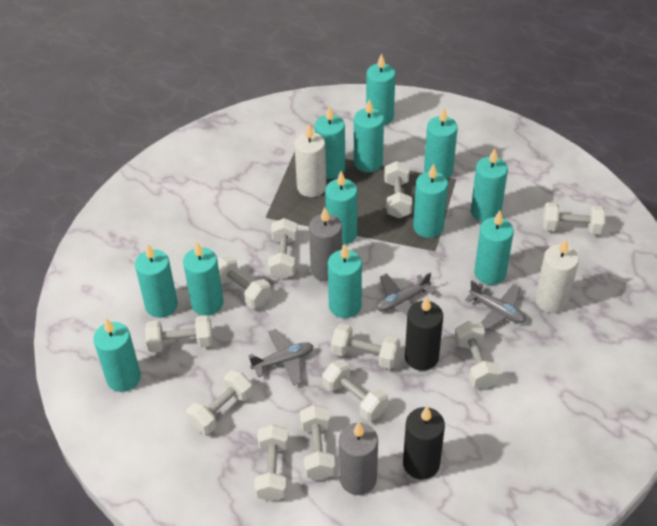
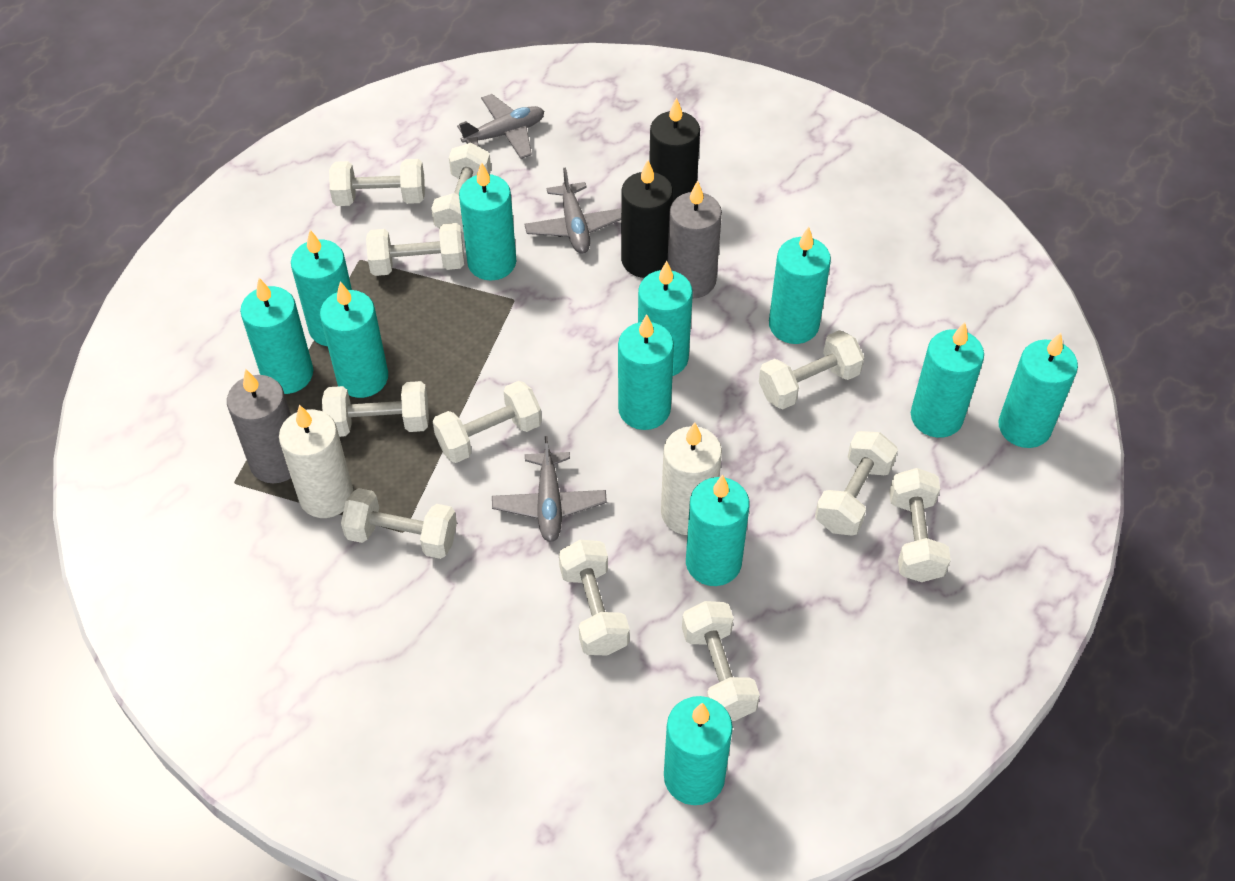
turquoise candle: [93,318,141,392] [135,243,178,318] [183,242,224,316] [315,105,345,179] [325,171,357,245] [328,244,362,318] [354,99,384,172] [366,53,396,126] [413,163,448,238] [424,108,458,179] [471,149,508,222] [474,210,514,285] = 12 -> [240,278,313,394] [291,230,352,346] [320,281,388,398] [459,162,516,281] [618,314,674,430] [638,261,693,376] [664,696,733,805] [686,475,750,586] [769,227,831,344] [911,322,984,438] [998,333,1078,448] = 11

